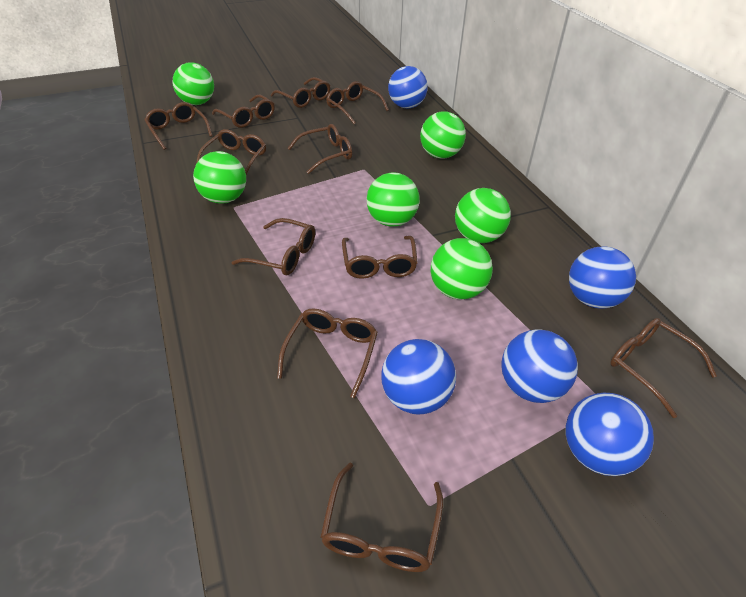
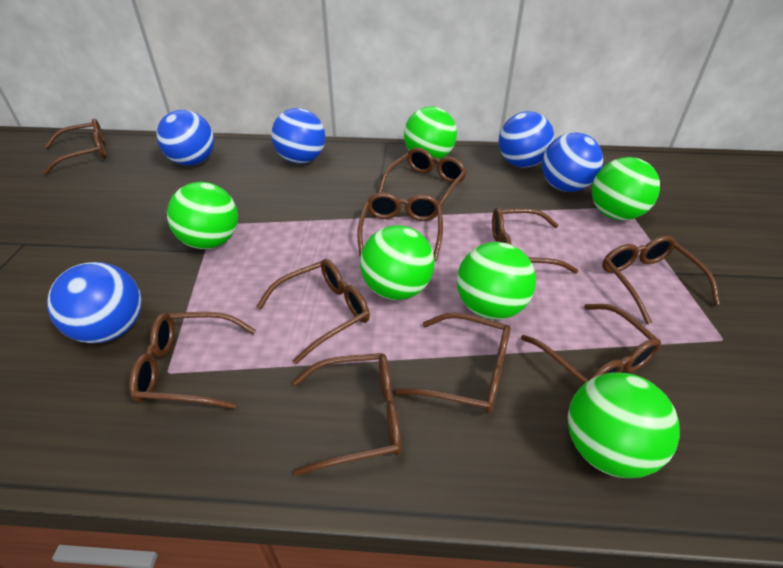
brown glasses: [144,102,213,150] [196,129,266,174] [212,94,275,128] [231,218,315,275] [271,77,330,108] [277,309,378,398] [287,124,352,174] [320,463,443,572] [326,81,389,124] [342,236,418,279] [610,318,717,418] = 11 -> [43,119,107,174] [129,312,256,409] [256,259,370,364] [293,353,401,476] [357,192,443,261] [378,148,467,206] [396,312,511,414] [492,208,578,274] [521,304,661,384] [602,236,720,324] = 10

